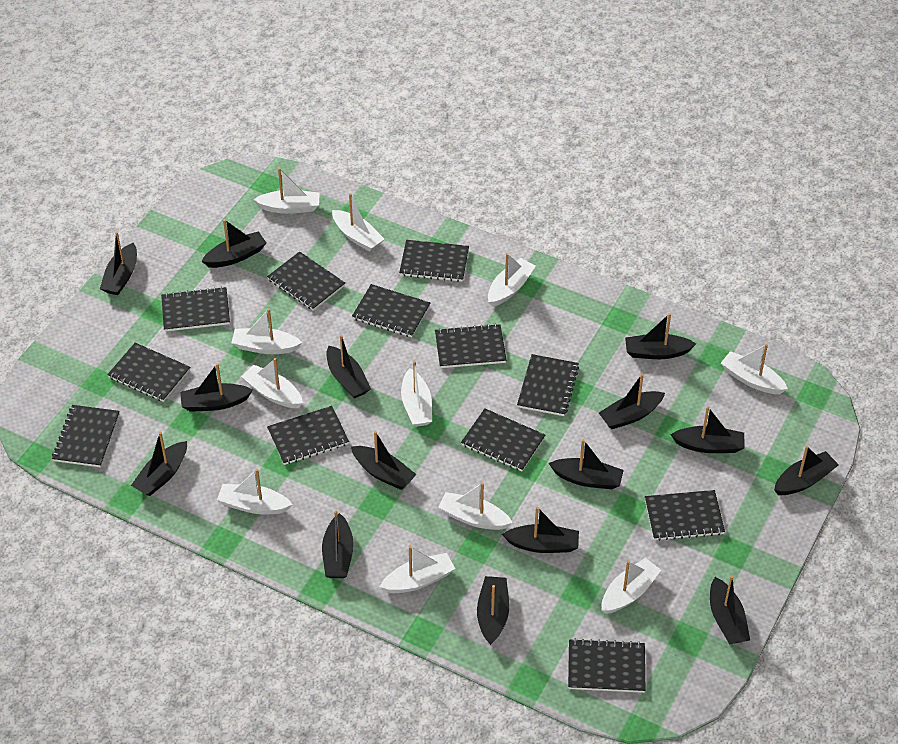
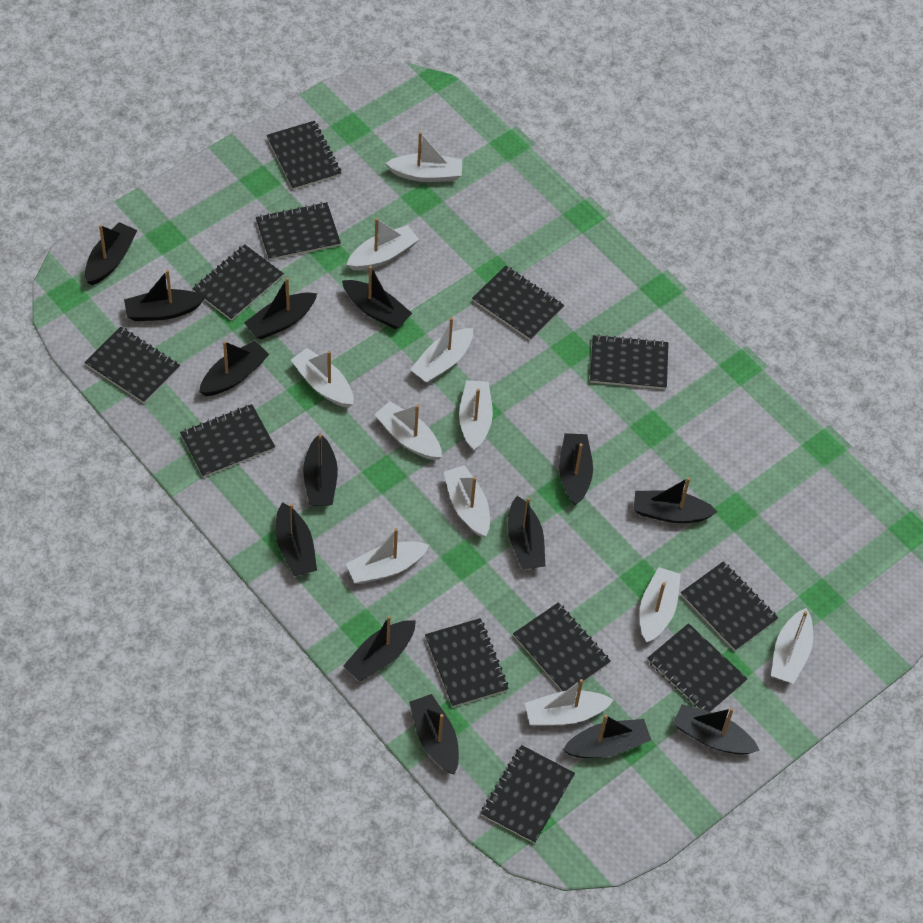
black boat: [100,232,137,295] [131,432,187,496] [180,363,253,412] [202,219,266,268] [322,511,354,578] [326,335,371,399] [351,431,417,490] [477,576,509,645] [502,507,579,553] [549,439,624,489] [599,374,665,429] [625,313,696,359] [671,407,744,453] [710,576,750,645] [774,446,839,495] = 15 -> [85,222,138,285] [124,270,205,321] [199,341,269,396] [244,277,317,339] [275,502,317,576] [303,434,338,506] [342,266,412,329] [343,616,416,682] [409,694,459,775] [508,496,545,570] [559,433,593,505] [563,715,651,758] [633,477,718,523] [673,704,760,755] = 14

